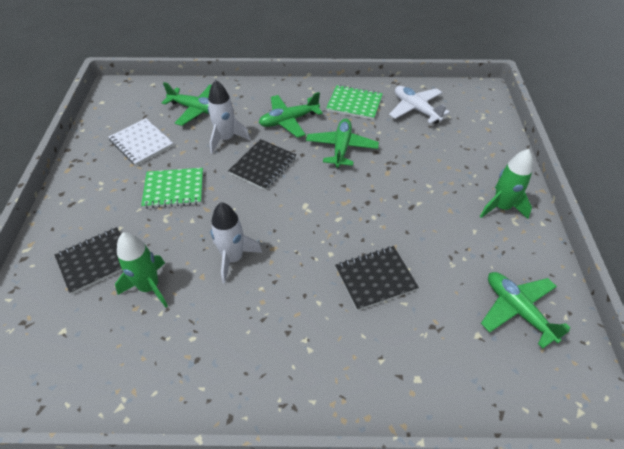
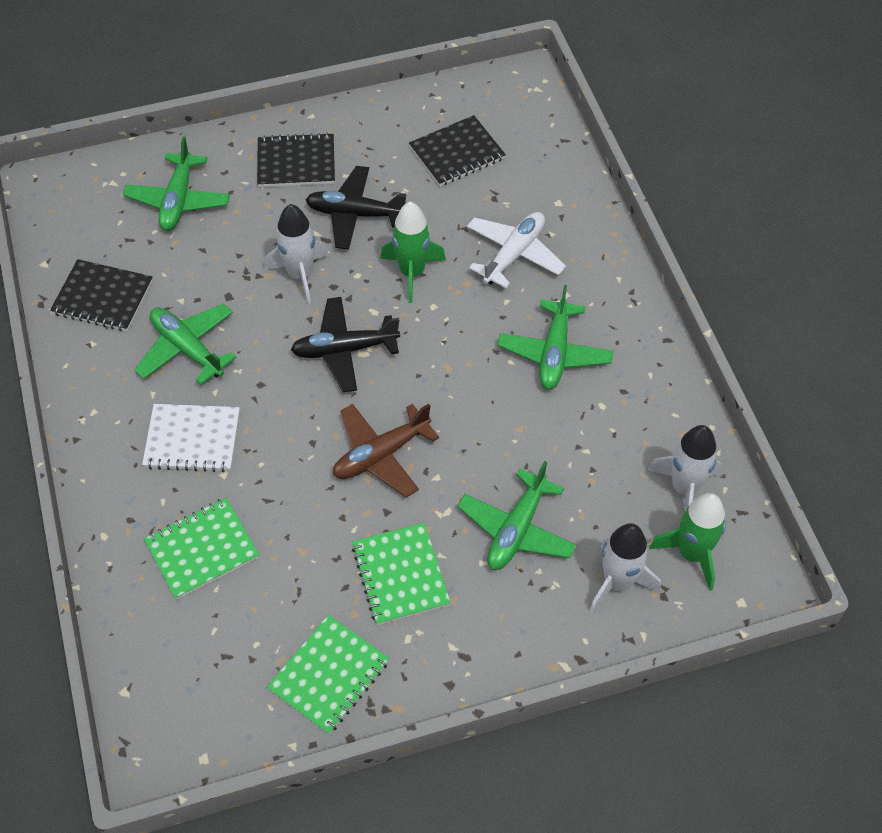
black plane: none = 0 -> [291,297,400,392] [306,166,406,250] = 2
brown plane: none = 0 -> [333,404,439,497] = 1
green notebook: [141,168,203,209] [326,85,383,120] = 2 -> [144,498,259,600] [267,615,390,735] [352,523,451,625] = 3
white rocket: [208,80,250,154] [211,202,262,284] = 2 -> [265,204,329,304] [589,523,661,613] [648,425,722,512] = 3

